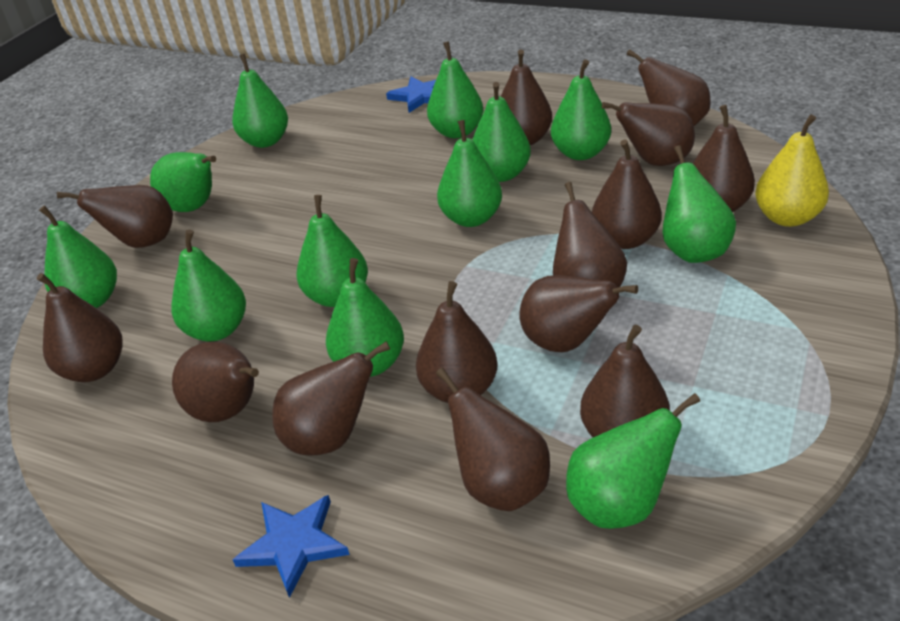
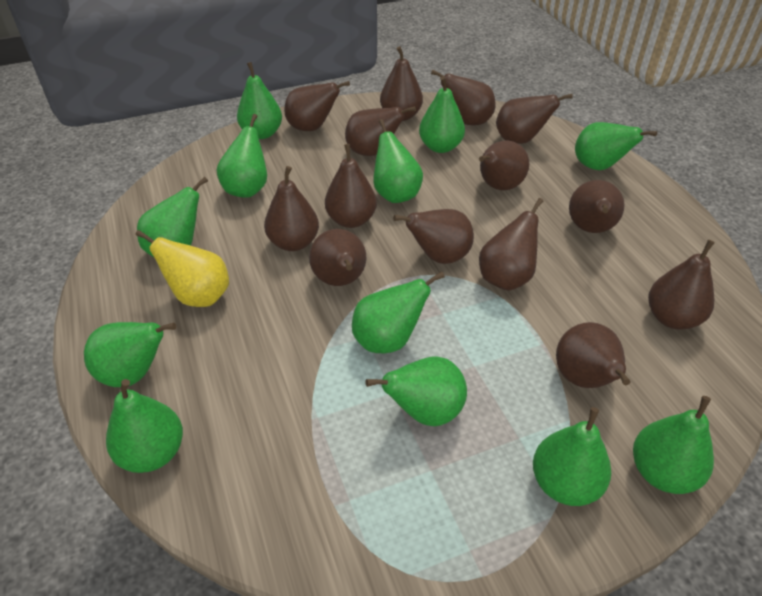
blue star: [233,495,350,598] [386,76,436,113] = 2 -> none = 0

